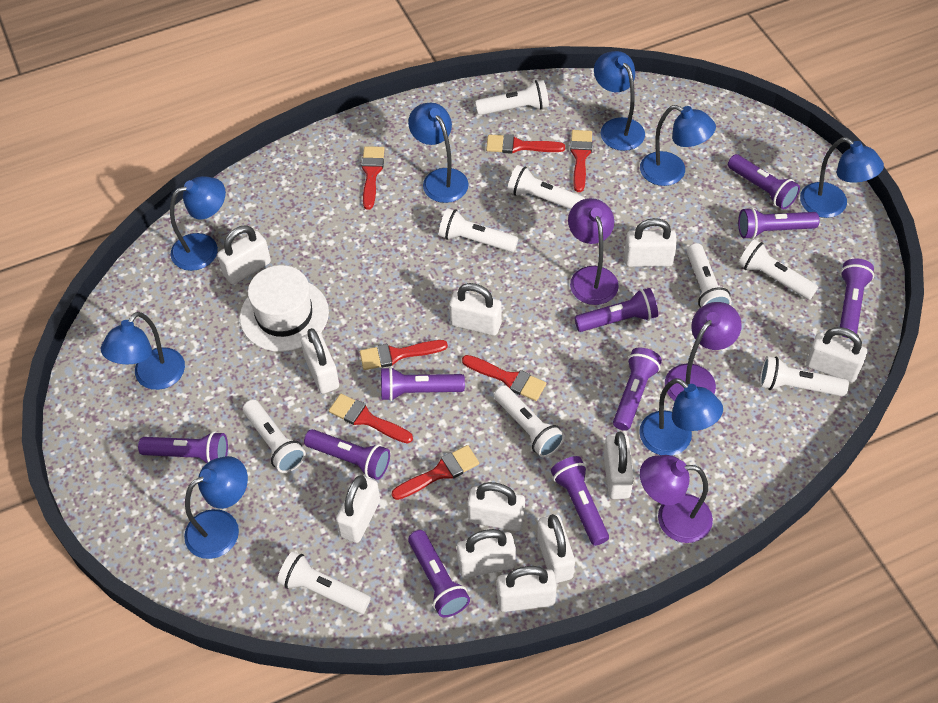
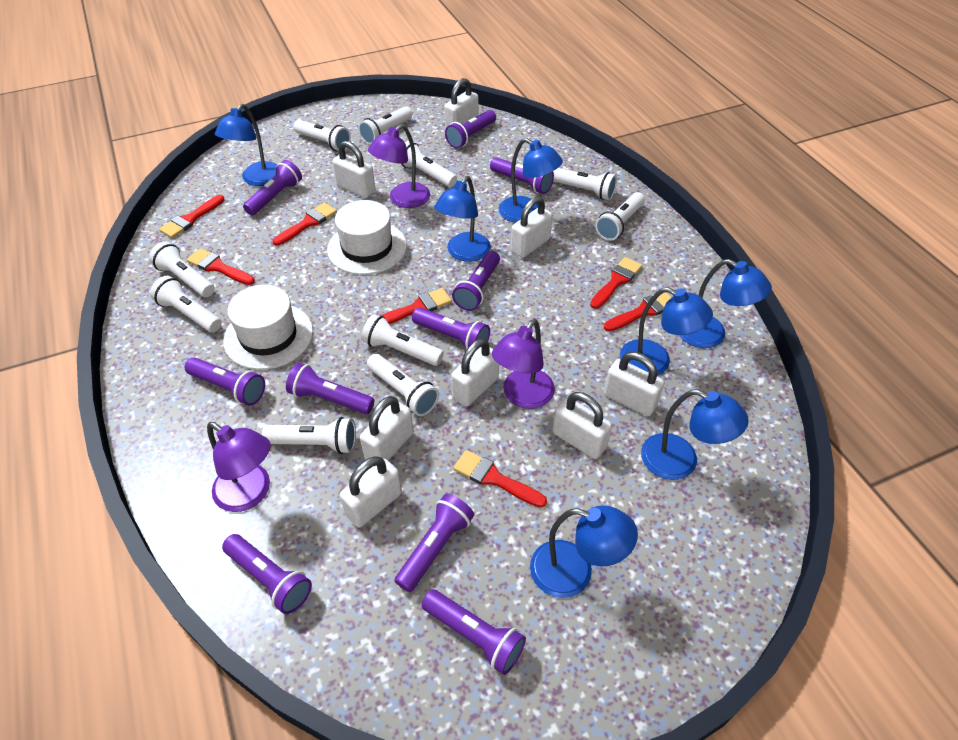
blue lamp: [101,312,185,390] [170,176,226,271] [184,456,248,559] [408,103,469,203] [594,51,645,151] [639,378,723,456] [640,105,716,186] [800,137,884,218] = 8 -> [215,104,277,186] [434,176,491,262] [499,138,563,223] [530,506,638,598] [620,287,713,376] [641,389,749,480] [679,259,772,348] = 7
white flashlight: [243,399,306,473] [277,551,371,614] [439,208,518,252] [475,80,549,115] [494,385,565,457] [507,165,585,209] [687,243,732,308] [738,239,818,300] [760,356,849,397] = 9 -> [149,241,215,297] [150,276,222,332] [262,417,356,454] [293,120,351,151] [358,106,413,144] [361,314,444,366] [367,354,439,416] [400,141,457,187] [553,168,617,200] [595,192,645,241] = 10
white hat: [240,265,329,352] = 1 -> [223,284,313,370] [327,200,407,275] = 2
white padlock: [217,225,271,285] [301,328,339,394] [336,475,380,543] [449,283,502,336] [457,529,516,578] [467,482,525,531] [497,566,557,612] [537,514,575,583] [604,432,634,499] [624,218,677,267] [806,327,867,383] = 11 -> [332,141,375,198] [340,456,402,528] [360,396,413,460] [444,78,478,129] [451,338,499,407] [511,196,553,258] [552,392,612,459] [604,352,664,416] = 8

